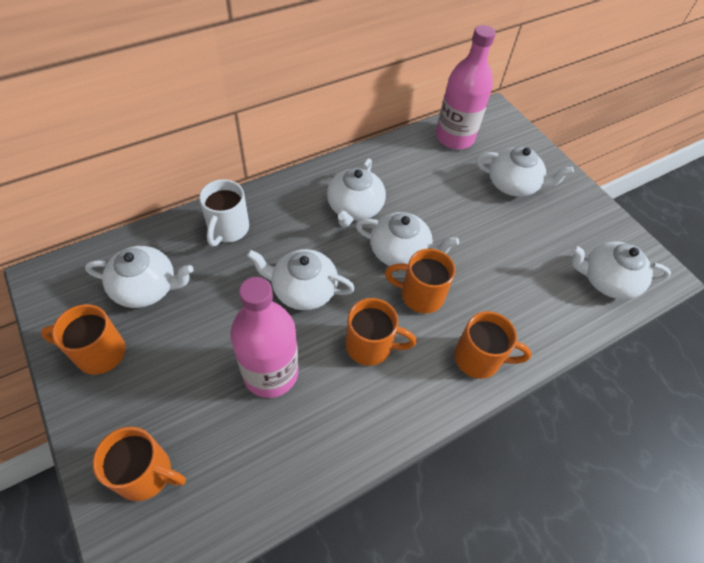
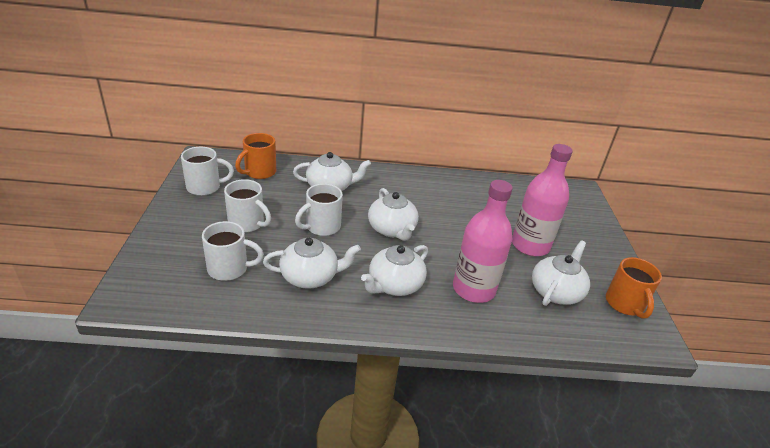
orange mug: [41,304,126,374] [93,427,186,501] [345,298,417,366] [385,249,455,313] [454,311,532,379] = 5 -> [235,133,276,179] [606,257,662,319] = 2
white mug: [199,179,249,246] = 1 -> [181,147,234,196] [202,221,264,281] [224,179,271,233] [295,184,343,236] = 4
white teapot: [85,246,194,308] [247,249,355,310] [327,158,386,227] [356,212,459,266] [476,147,574,197] [571,242,671,299] = 6 -> [263,238,361,289] [293,152,371,191] [361,245,428,296] [368,188,419,241] [532,240,590,306] = 5

